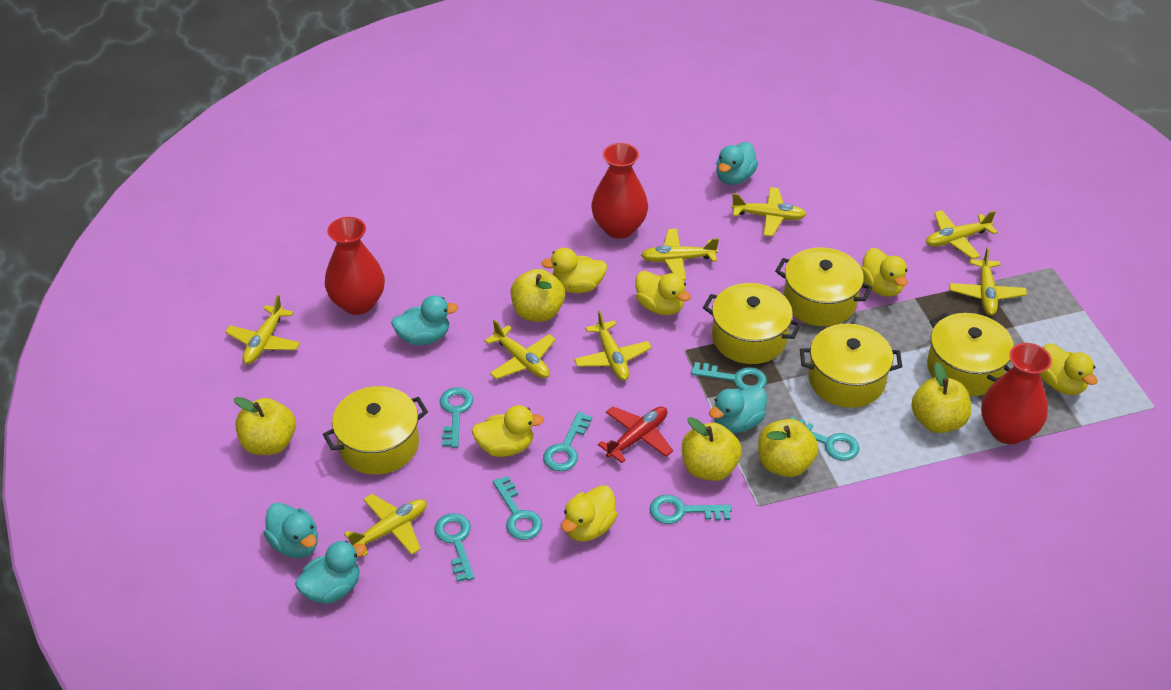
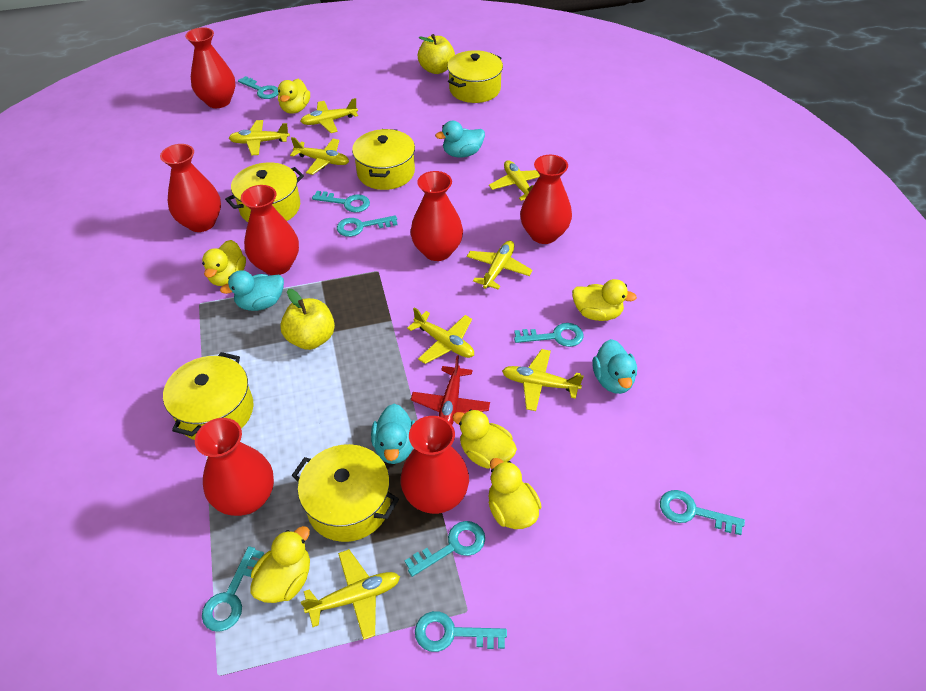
red vase: [325,217,385,315] [591,143,648,238] [981,343,1052,444] = 3 -> [160,144,221,232] [185,27,236,108] [195,418,274,516] [241,185,299,275] [400,416,469,514] [410,171,463,261] [520,155,572,244] = 7
turquoise duck: [264,503,318,558] [295,540,367,604] [391,295,458,345] [709,386,767,433] [716,142,758,185] = 5 -> [220,270,284,311] [371,404,415,464] [435,121,485,157] [592,339,637,394] = 4
turquoise key: [434,513,474,582] [440,387,473,448] [493,476,542,540] [543,412,592,472] [649,495,732,524] [691,362,767,390] [790,416,860,461] = 7 -> [202,546,264,632] [238,76,279,99] [312,191,370,213] [337,215,397,237] [405,521,485,577] [415,611,507,652] [514,323,584,347] [660,490,745,535] = 8
yellow apple: [234,397,296,455] [511,269,565,322] [682,417,742,481] [758,419,818,477] [911,362,971,433] = 5 -> [280,289,335,350] [418,34,455,74] = 2

